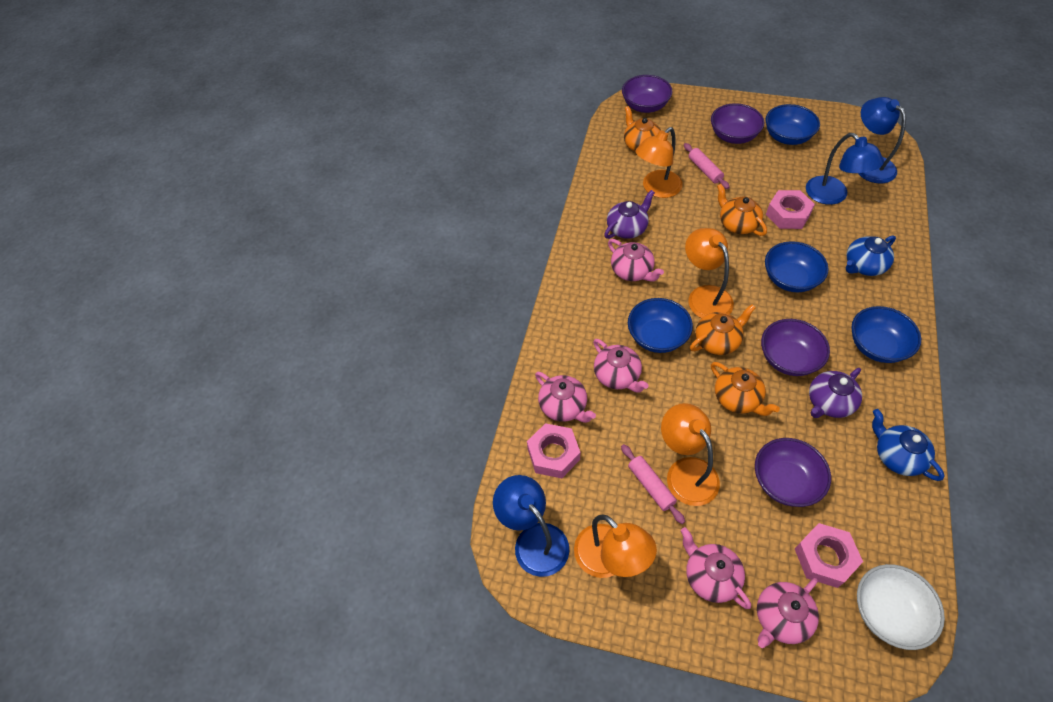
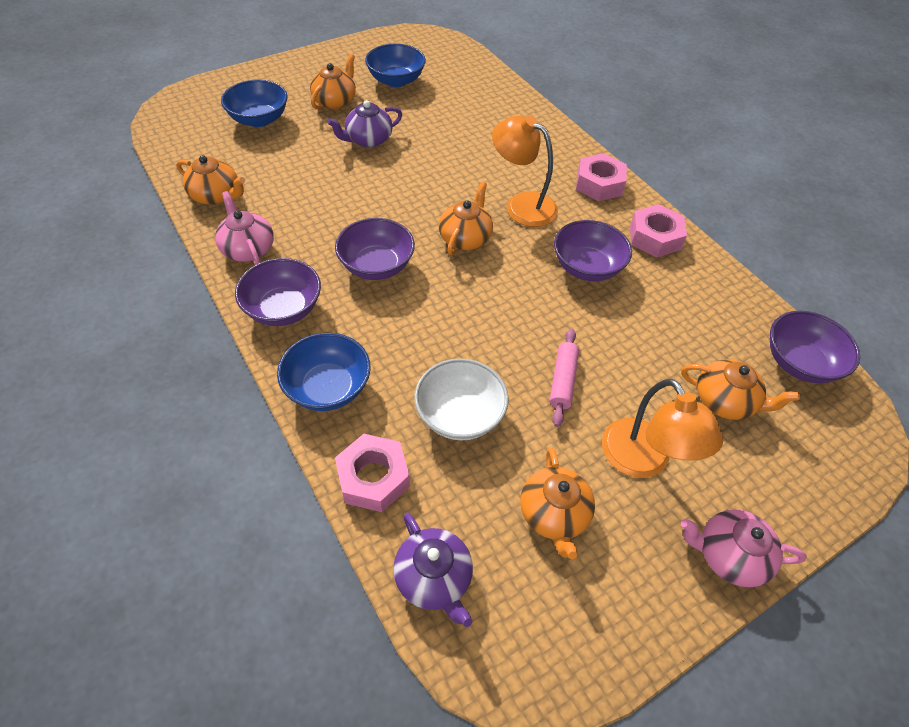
blue bowl: [628,298,693,353] [765,241,829,292] [766,104,820,145] [851,306,921,363] = 4 -> [221,80,287,127] [277,333,371,411] [365,44,426,87] = 3
blue lamp: [493,475,569,577] [806,133,884,205] [858,97,906,184] = 3 -> none = 0
blue teapot: [846,235,896,276] [872,409,944,481] = 2 -> none = 0
orange lamp: [574,514,657,578] [636,127,683,198] [661,403,720,506] [685,228,734,318] = 4 -> [492,116,558,227] [602,379,723,478] = 2
orange teapot: [624,106,661,152] [690,304,756,355] [711,362,780,416] [717,184,767,236] = 4 -> [176,155,245,205] [310,54,356,109] [439,182,493,255] [521,447,595,559] [681,359,800,420] = 5
pink rolling pin: [621,444,685,524] [684,143,730,189] = 2 -> [550,328,579,427] = 1
pink teapot: [535,372,596,423] [593,339,649,393] [608,239,664,282] [681,527,751,609] [757,578,819,648] = 5 -> [215,191,274,265] [681,509,807,587] = 2

